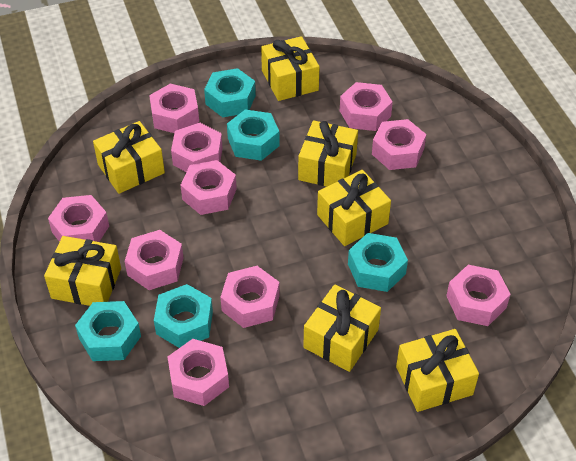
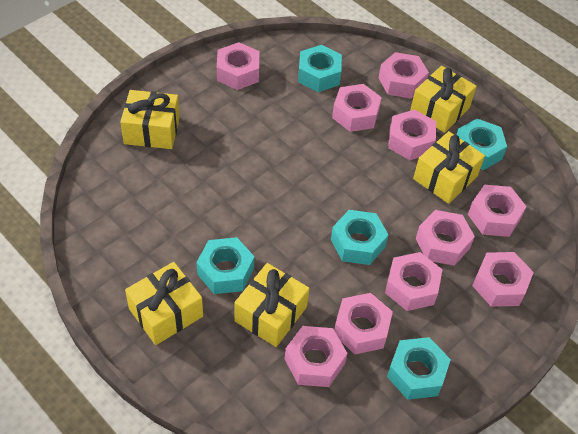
yellow gift: [44,236,121,306] [93,121,165,194] [261,36,319,101] [298,120,358,187] [303,284,381,372] [317,170,391,246] [396,329,479,412] = 7 -> [120,90,180,149] [125,262,203,345] [234,263,309,347] [410,66,477,133] [413,131,485,204] = 5

